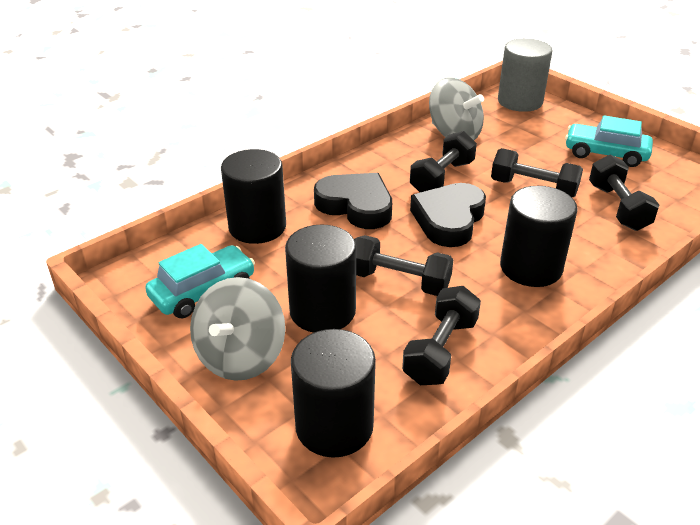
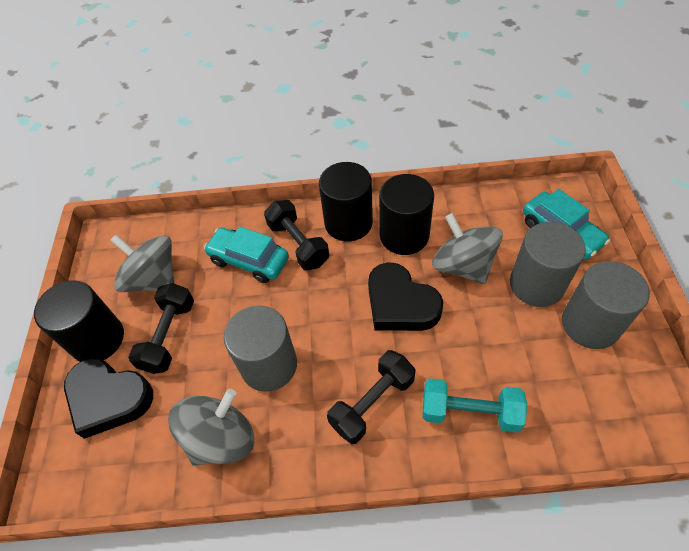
black cylinder: [221,149,286,244] [285,225,356,333] [291,329,376,458] [500,186,578,287] = 4 -> [34,280,124,362] [319,162,373,241] [379,174,434,255] = 3
black dumbbell: [354,235,454,296] [402,286,481,385] [410,131,477,192] [491,148,583,197] [589,154,659,231] = 5 -> [128,283,194,374] [264,200,329,270] [327,350,416,444] = 3
grey cylinder: [498,38,552,112] = 1 -> [224,305,297,392] [510,222,586,307] [562,261,650,349] = 3
grey spinning top: [190,277,285,381] [429,78,484,140] = 2 -> [110,235,174,292] [168,389,254,466] [432,213,503,284] = 3
turquoise dumbbell: none = 0 -> [422,378,527,433] = 1

